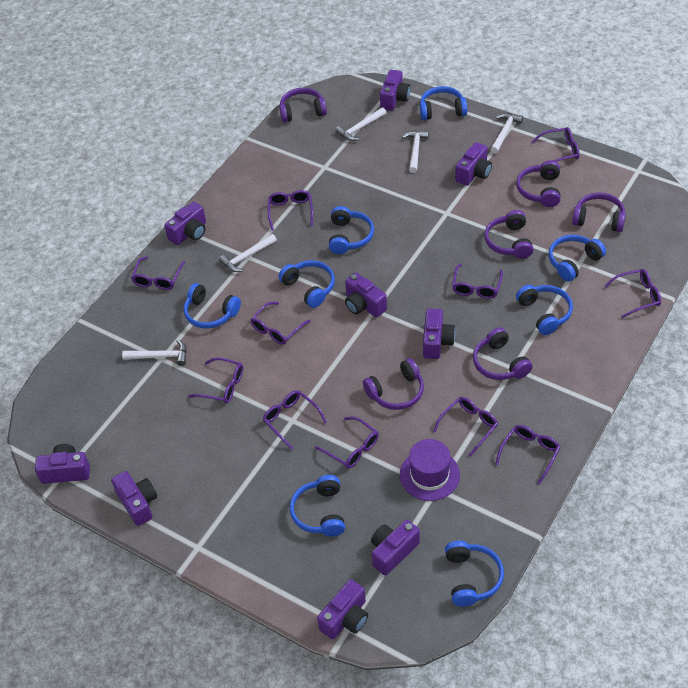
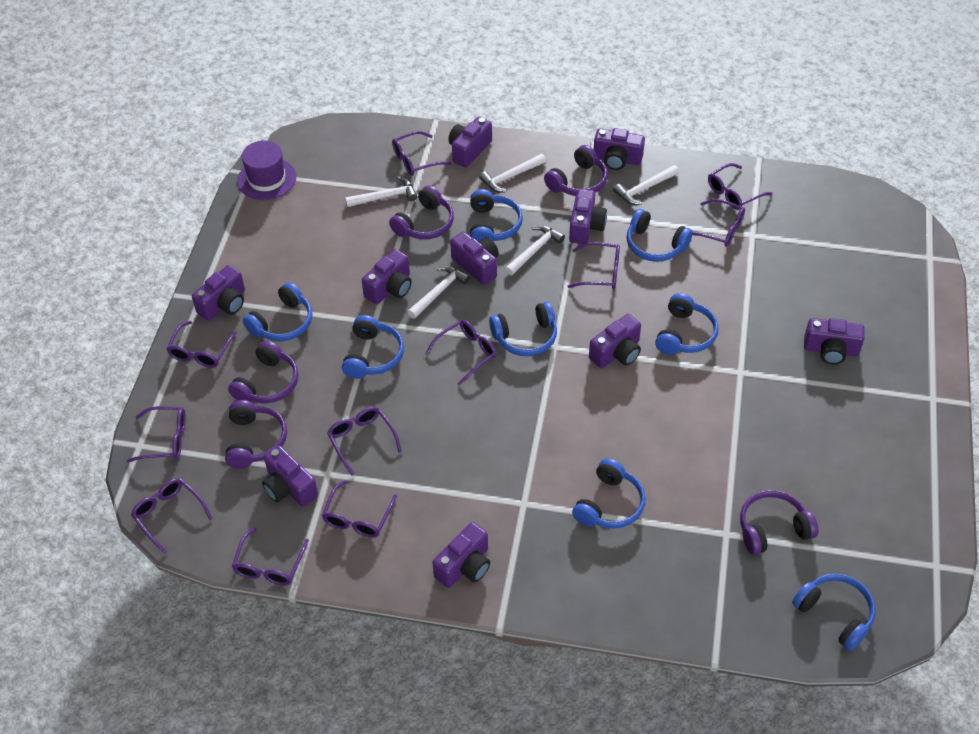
purple camera: [35,444,90,484] [111,471,157,526] [164,201,206,245] [317,579,368,640] [345,273,387,317] [371,520,420,576] [380,70,410,111] [423,309,456,359] [455,142,492,186] = 9 -> [192,265,245,321] [262,445,318,507] [362,249,412,304] [432,522,490,588] [448,117,492,168] [450,232,499,285] [569,189,607,244] [589,314,641,368] [593,128,645,170] [804,318,865,364] = 10
purple headphones: [279,88,327,122] [363,358,424,410] [473,327,533,380] [484,210,533,259] [516,160,561,207] [572,192,626,232] = 6 -> [225,400,287,468] [228,341,299,403] [389,185,454,239] [544,145,608,196] [740,490,818,555] = 5

